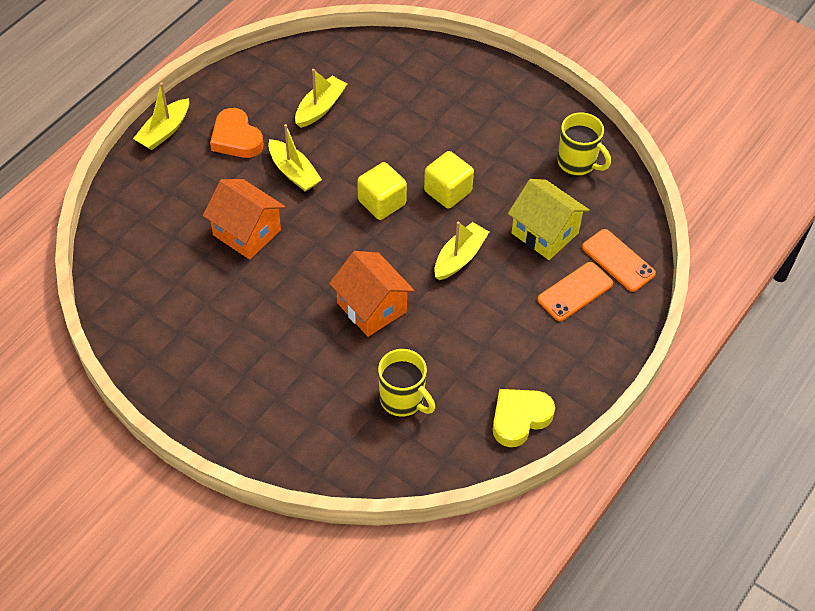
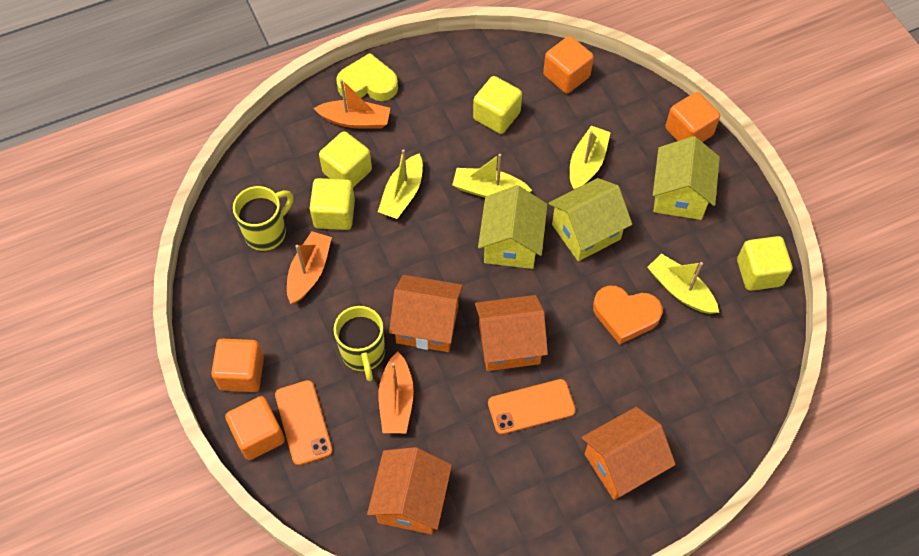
orange boat: none = 0 -> [287,231,332,304] [314,79,390,128] [379,351,414,433] = 3
orange cube: none = 0 -> [211,339,264,392] [225,396,285,460] [543,36,594,94] [665,92,720,142] = 4
orange house: [203,179,285,260] [329,251,414,337] = 2 -> [367,447,452,534] [389,275,463,352] [475,295,548,371] [582,407,676,500] = 4
yellow cube: [357,162,407,220] [424,151,474,209] = 2 -> [310,178,355,230] [319,131,372,187] [473,76,522,134] [737,236,792,291] = 4
yellow house: [508,179,589,260] = 1 -> [478,185,548,269] [548,178,632,261] [653,136,720,220] = 3

